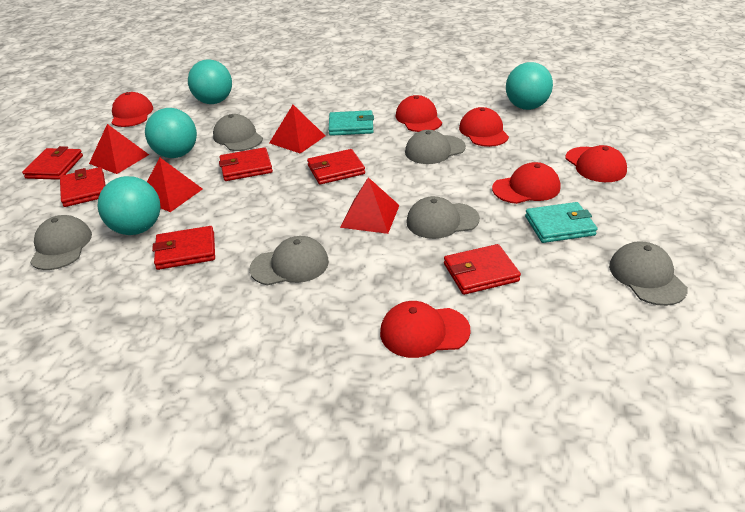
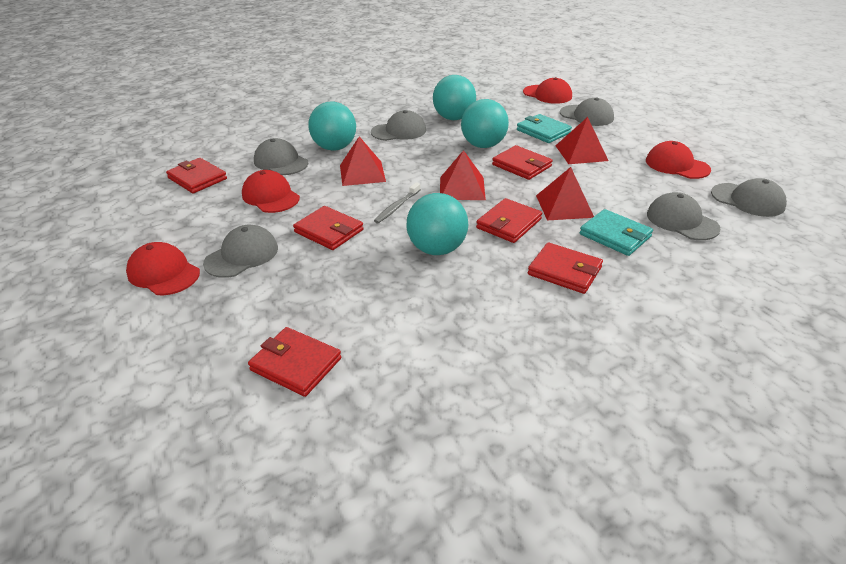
grey toothbrush: none = 0 -> [374,182,421,223] = 1
red cap: [111,92,153,127] [380,301,471,358] [396,95,442,132] [459,107,509,147] [492,162,560,204] [566,145,627,182] = 6 -> [126,242,200,295] [242,170,300,213] [523,77,572,104] [646,141,711,179] = 4

